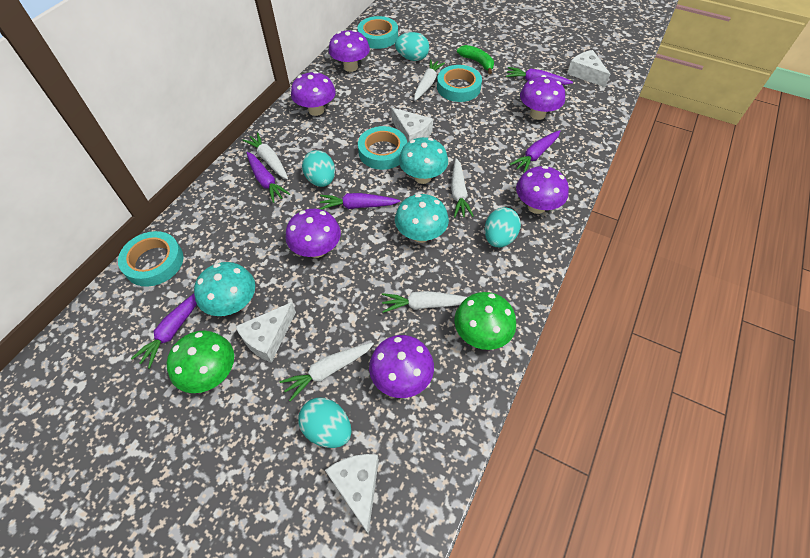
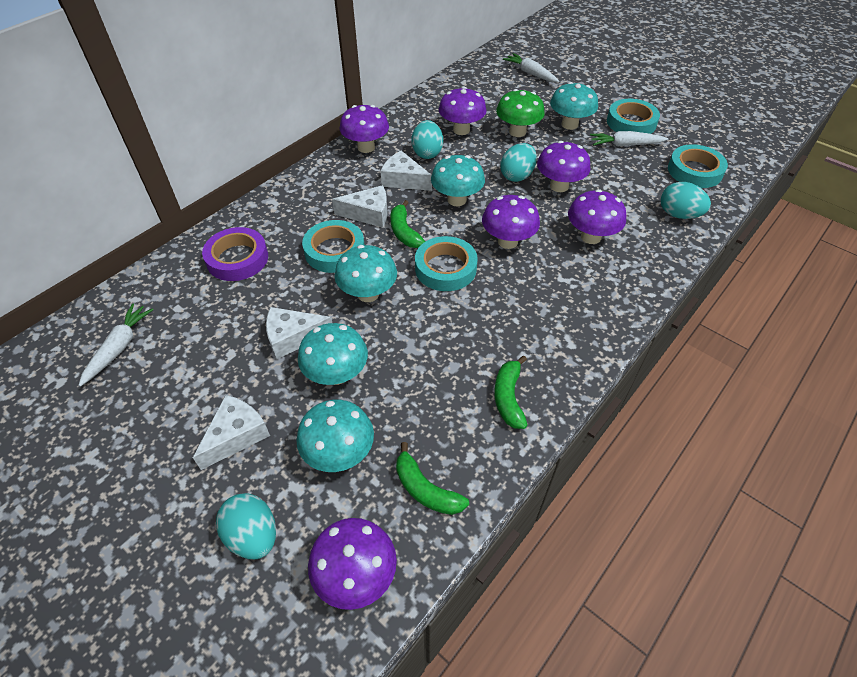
green banana: [457,45,494,74] = 1 -> [390,200,425,248] [396,442,469,515] [494,356,527,429] = 3
green mushroom: [167,331,234,393] [455,292,516,350] = 2 -> [496,89,545,137] = 1
purple carrot: [131,293,197,369] [247,152,290,203] [319,193,400,210] [506,67,573,85] [509,130,560,173] = 5 -> none = 0
purple tape: none = 0 -> [202,227,268,281] = 1
turquoise mushroom: [194,262,255,316] [395,194,449,243] [399,137,448,184] = 3 -> [296,400,374,472] [298,323,368,385] [334,245,397,302] [431,155,485,206] [550,82,598,130] = 5
white carrot: [242,133,288,179] [280,342,374,402] [382,291,467,313] [414,59,445,101] [451,158,474,218] = 5 -> [78,303,154,387] [503,53,559,82] [590,131,668,147] = 3

